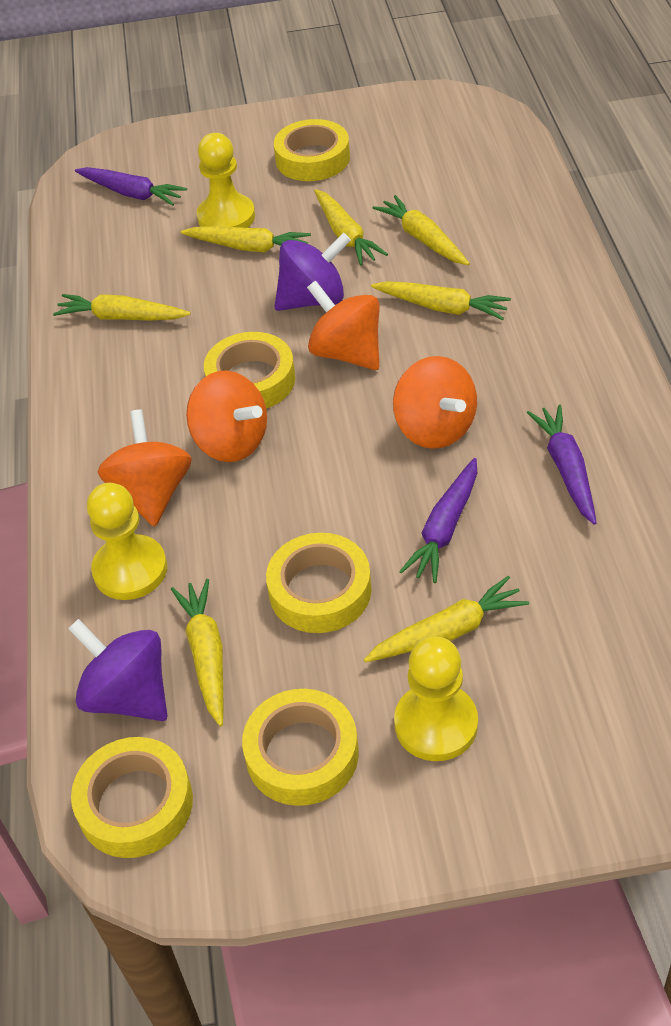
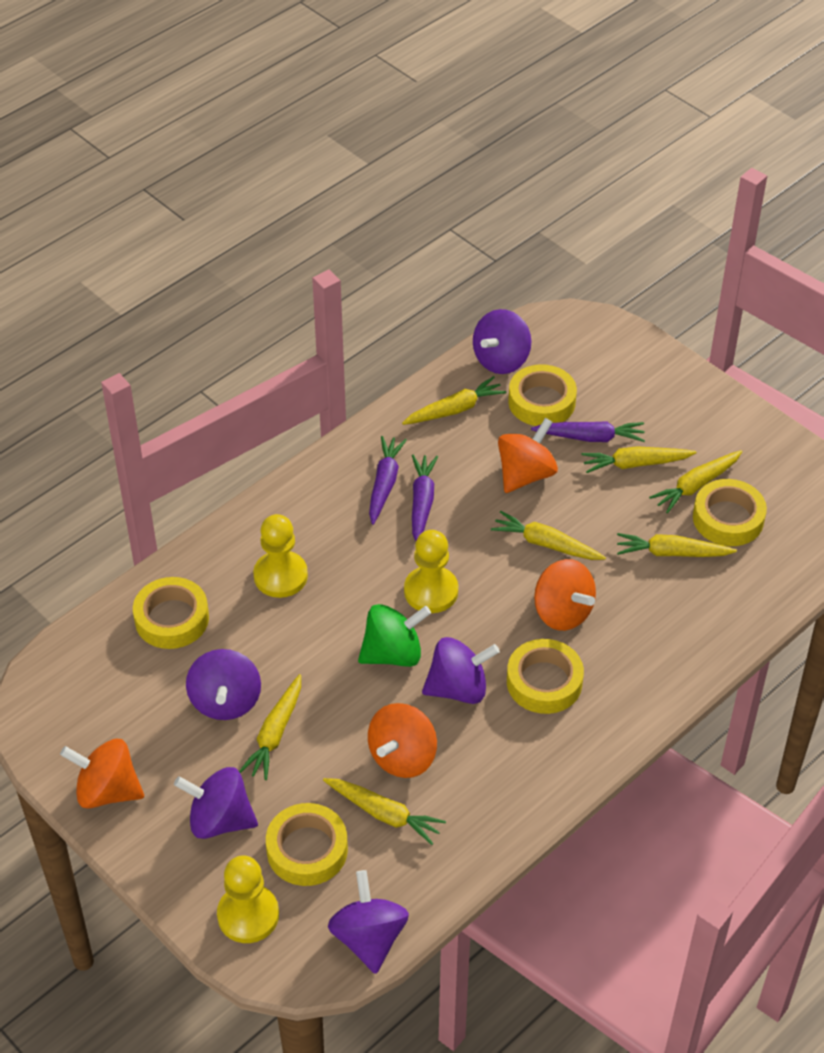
green spinning top: none = 0 -> [358,604,431,667] = 1
purple spinning top: [68,619,167,721] [275,232,351,311] = 2 -> [174,767,258,839] [186,649,261,720] [328,870,409,974] [422,637,500,704] [473,309,531,374] = 5

